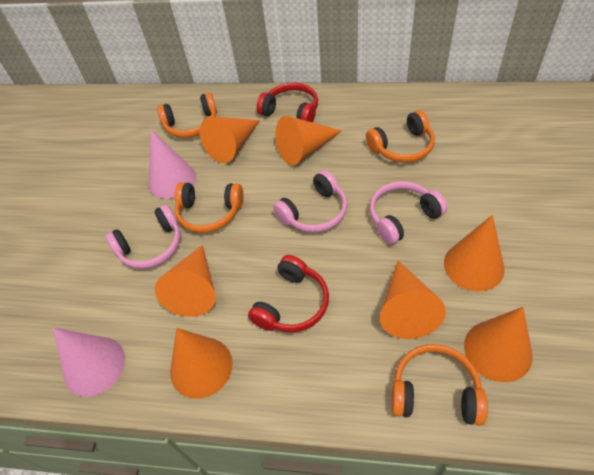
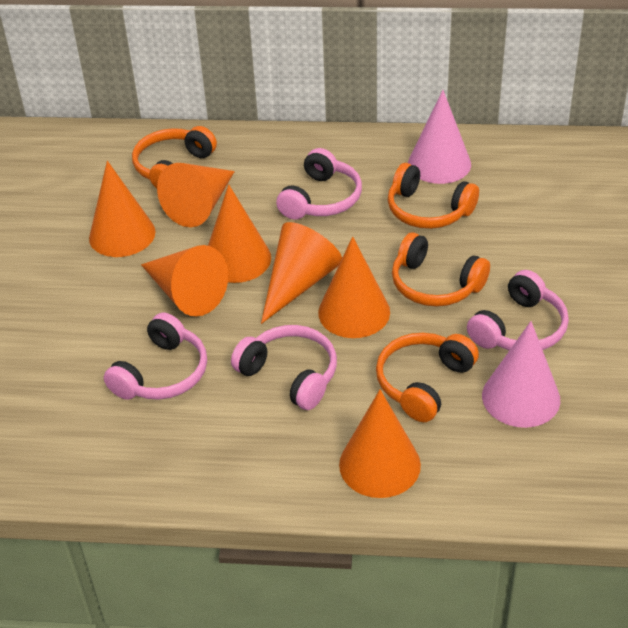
pink headphones: [105,205,181,269] [273,170,347,233] [370,181,448,245] = 3 -> [104,313,207,400] [231,325,337,410] [276,148,362,220] [467,270,569,350] = 4
red headphones: [248,255,329,332] [256,83,318,123] = 2 -> none = 0

